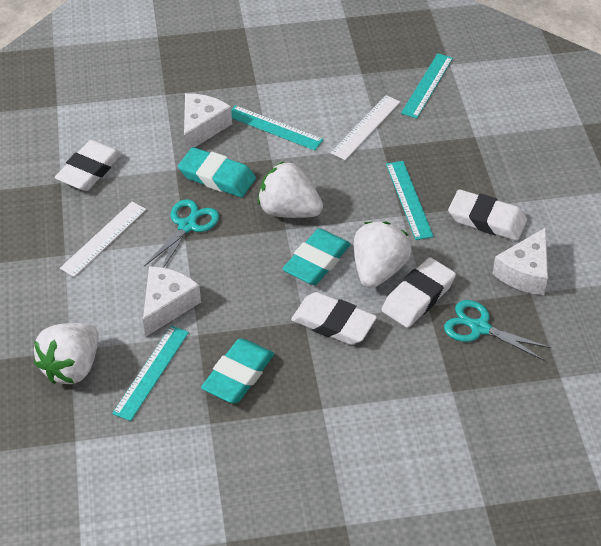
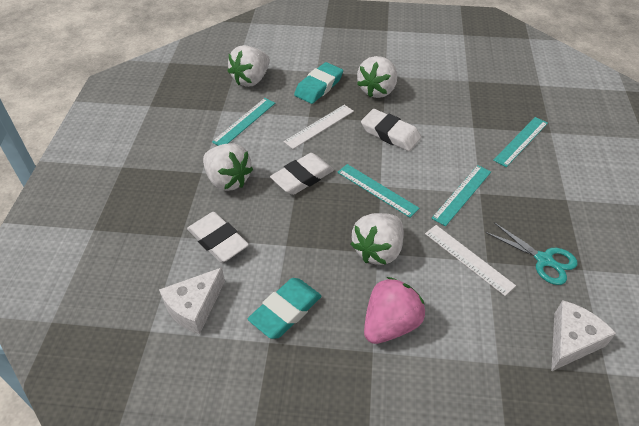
pink strawberry: none = 0 -> [364,277,425,344] = 1
turquoise eraser: [178,147,256,197] [201,339,274,403] [282,228,351,285] = 3 -> [248,278,322,339] [294,62,343,104] = 2
turquoise scissors: [144,199,219,268] [444,300,551,361] = 2 -> [486,222,577,285] = 1
white cheese: [143,266,201,337] [184,93,232,153] [492,227,548,295] = 3 -> [159,267,225,335] [551,300,616,372] = 2
white eraser: [55,140,122,191] [291,292,377,345] [382,257,456,328] [448,189,527,241] = 4 -> [187,212,249,263] [270,153,334,195] [361,109,421,151] = 3
white strawberry: [34,323,99,384] [258,161,323,218] [354,222,411,288] = 3 -> [203,143,253,191] [228,45,270,87] [351,213,404,265] [357,56,397,98] = 4

